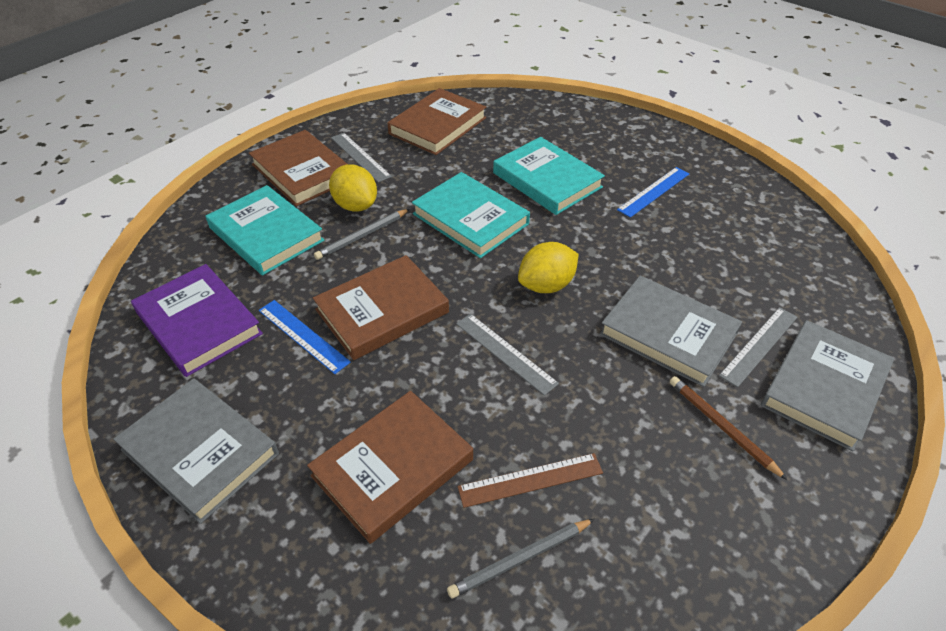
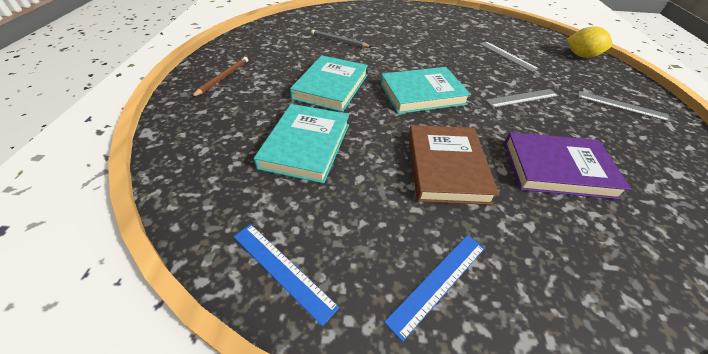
brown book: [249,130,348,206] [307,391,473,544] [313,255,449,360] [387,88,486,155] = 4 -> [408,125,499,205] = 1
brown ruler: [458,453,603,508] = 1 -> none = 0
grey book: [113,378,279,524] [599,275,742,387] [761,320,894,451] = 3 -> none = 0
grey pencil: [314,209,410,260] [447,519,595,599] = 2 -> [311,29,372,47] = 1
yellow lemon: [329,164,377,212] [518,242,578,293] = 2 -> [567,26,613,58] = 1

